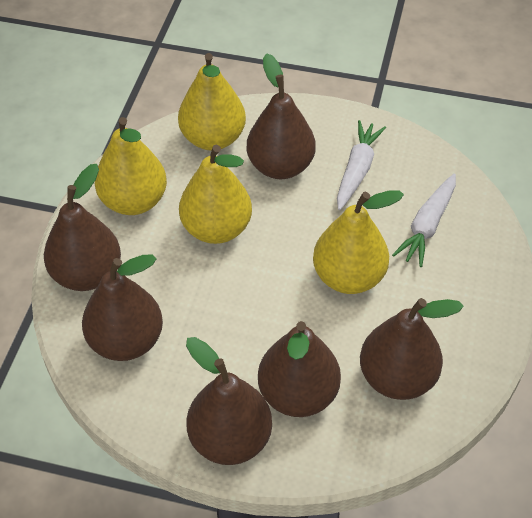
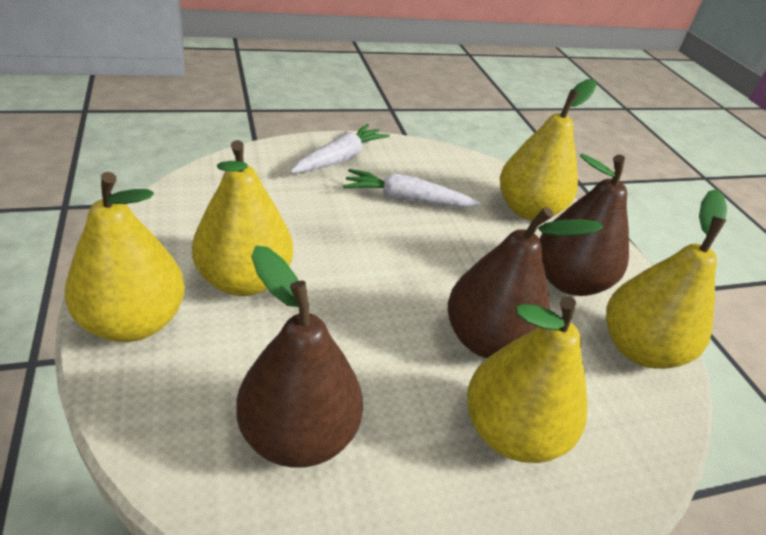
brown pear: [44,164,121,291] [82,254,163,361] [186,337,272,465] [247,53,316,179] [258,321,341,417] [360,298,464,400] = 6 -> [237,245,363,468] [448,207,603,358] [540,153,629,296] = 3
yellow pear: [95,117,167,215] [178,53,246,151] [179,145,252,244] [313,190,404,294] = 4 -> [65,172,185,342] [192,140,293,296] [467,296,588,463] [500,79,597,220] [606,189,727,369] = 5

